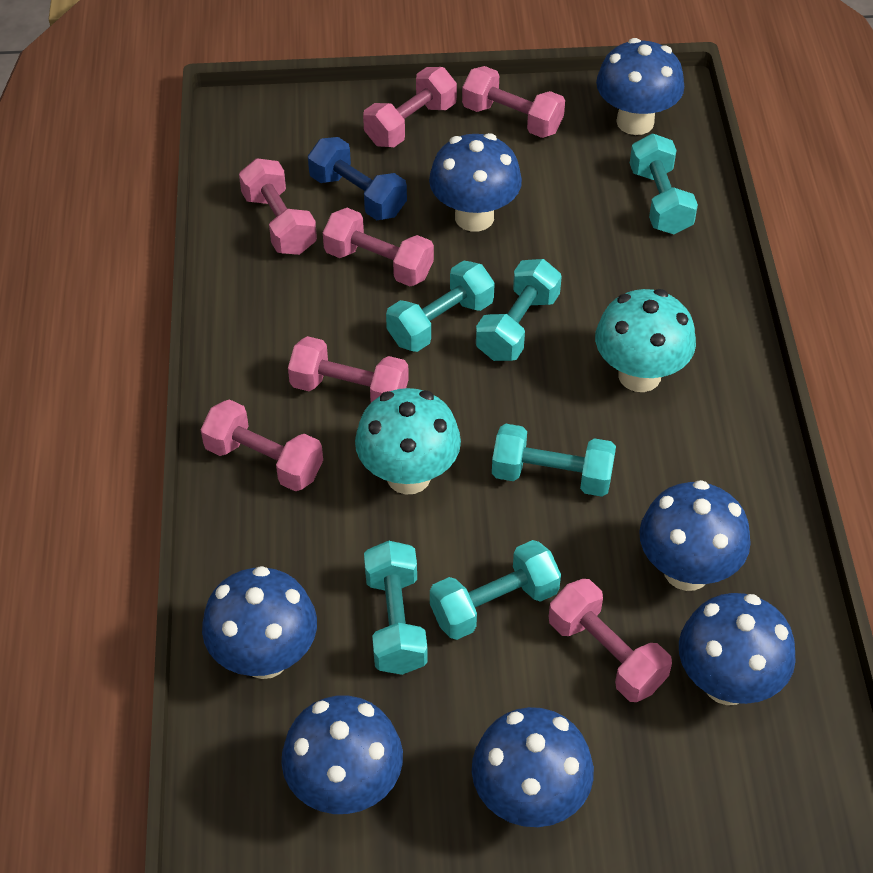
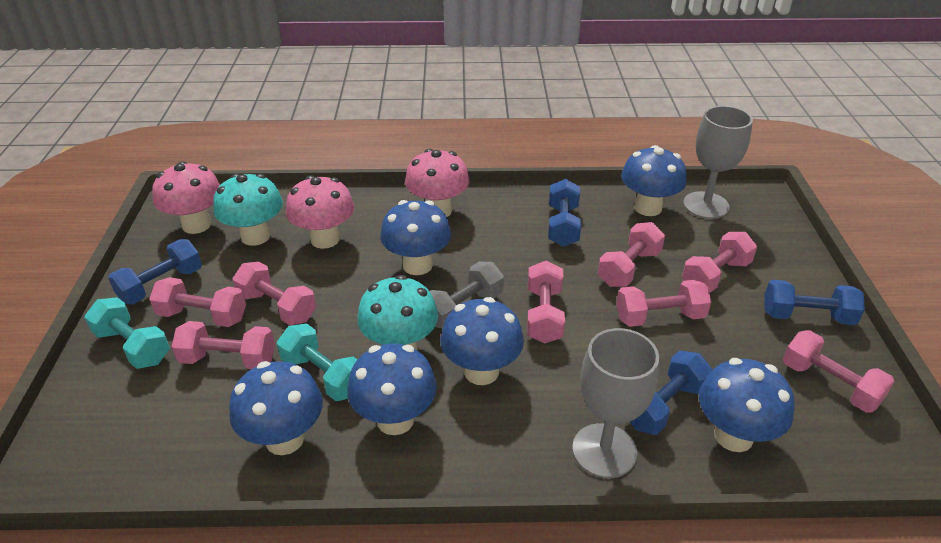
blue dumbbell: [308,137,407,220] = 1 -> [108,239,202,305] [548,179,581,247] [630,351,713,435] [764,280,865,325] = 4
blue mushroom: [202,566,317,679] [281,696,403,814] [429,133,522,232] [472,707,594,827] [596,38,684,135] [639,480,751,591] [679,593,796,705] = 7 -> [229,361,323,455] [347,343,437,435] [380,200,451,275] [440,297,524,385] [621,145,687,216] [699,358,795,452] = 6
grey dumbbell: none = 0 -> [430,262,504,328] = 1
grey goblet: none = 0 -> [572,328,659,478] [683,106,753,219] = 2
pink dumbbell: [201,399,323,491] [239,158,317,255] [288,336,409,402] [323,208,434,286] [363,67,457,147] [462,66,565,138] [549,579,672,702] = 7 -> [149,277,246,327] [172,321,275,369] [233,262,316,325] [527,260,565,344] [598,222,665,287] [616,280,711,327] [682,232,757,293] [783,330,895,413] = 8
pink mushroom: none = 0 -> [152,161,220,234] [286,175,354,249] [405,149,469,217] = 3
turquoise dumbbell: [364,541,428,675] [386,260,495,352] [430,540,561,640] [476,259,562,361] [492,424,616,497] [630,134,698,234] = 6 -> [84,297,170,369] [277,324,358,401] = 2

